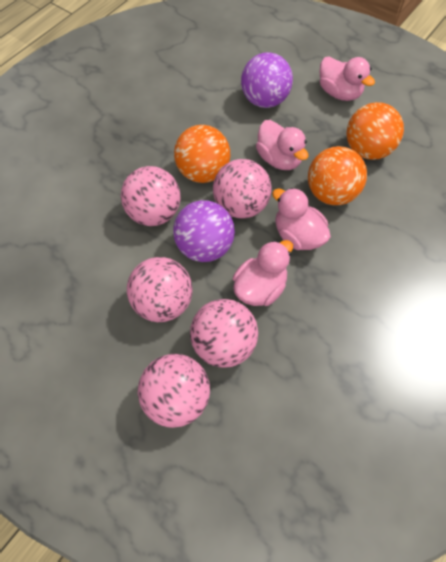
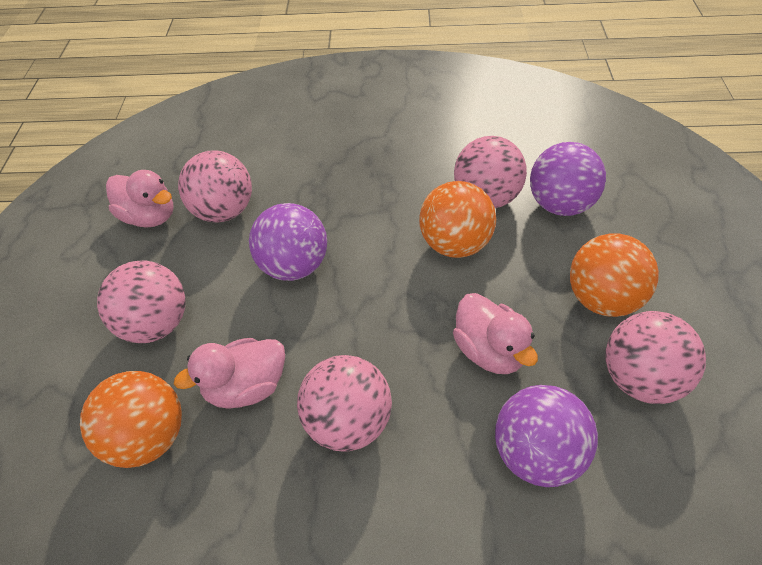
pink duck: [233,240,293,306] [256,120,308,170] [272,188,331,250] [320,57,375,101] = 4 -> [106,170,174,228] [174,338,285,409] [453,293,538,374] = 3
purple ball: [173,200,235,262] [241,52,293,108] = 2 -> [249,203,327,281] [495,385,598,487] [530,142,606,216] = 3

